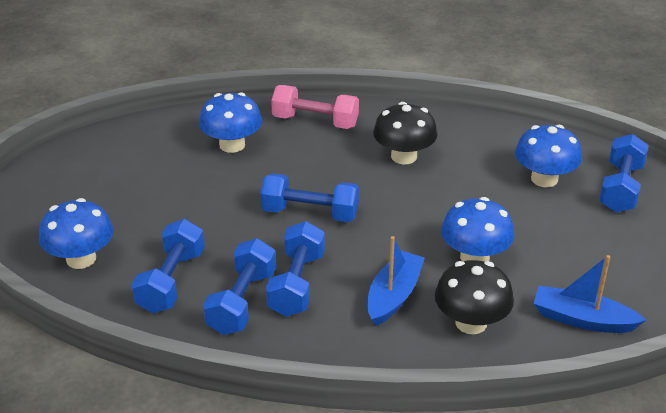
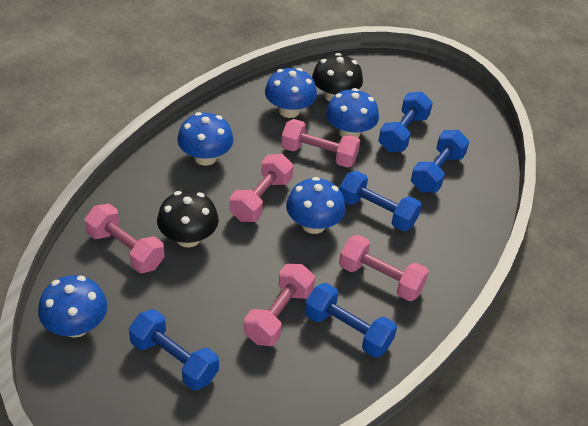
blue boat: [367,236,425,326] [533,255,646,333] = 2 -> none = 0
blue mushroom: [39,198,113,269] [199,92,262,153] [441,197,515,262] [515,125,582,187] = 4 -> [38,275,107,338] [177,112,234,166] [265,68,317,118] [286,177,346,234] [326,88,379,138] = 5
pink dumbbell: [271,85,359,129] = 1 -> [85,204,164,273] [230,154,293,222] [244,264,315,346] [281,119,360,168] [339,235,429,301] = 5

